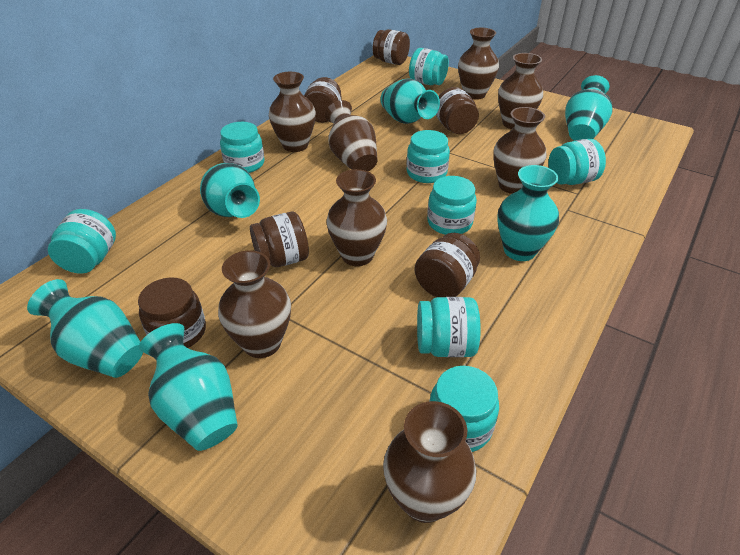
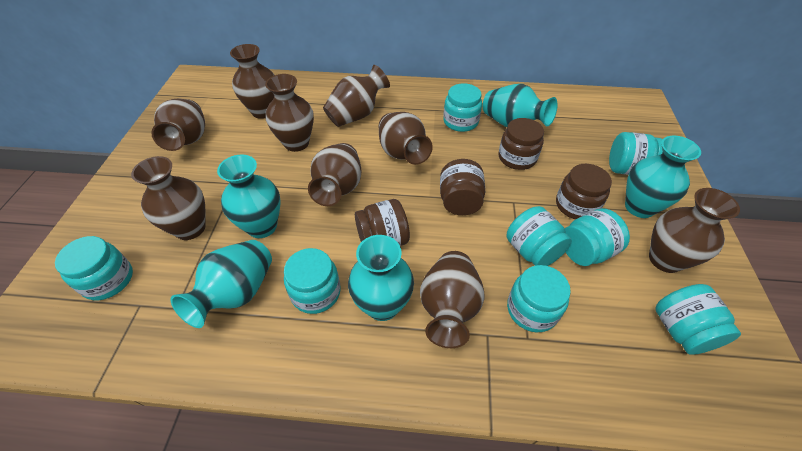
brown jar: [138,277,206,348] [250,212,309,267] [304,77,342,123] [373,29,410,65] [414,233,480,297] [436,87,479,134] = 6 -> [355,199,410,246] [440,159,485,215] [499,118,544,170] [556,164,612,219] = 4
brown vase: [218,250,291,358] [269,72,316,152] [325,100,378,171] [326,169,387,266] [383,401,476,523] [458,28,499,100] [493,107,546,194] [498,53,543,129] = 8 -> [131,156,206,240] [151,99,205,151] [230,44,274,119] [265,74,314,152] [308,143,361,206] [323,65,390,127] [379,112,433,165] [420,251,485,348] [649,188,740,273] = 9
turquoise vase: [27,279,143,378] [139,323,238,451] [200,163,260,218] [380,79,440,124] [497,165,559,261] [565,75,613,141] = 6 -> [171,240,272,328] [217,155,281,238] [348,235,414,321] [483,84,557,127] [625,136,701,218] = 5

